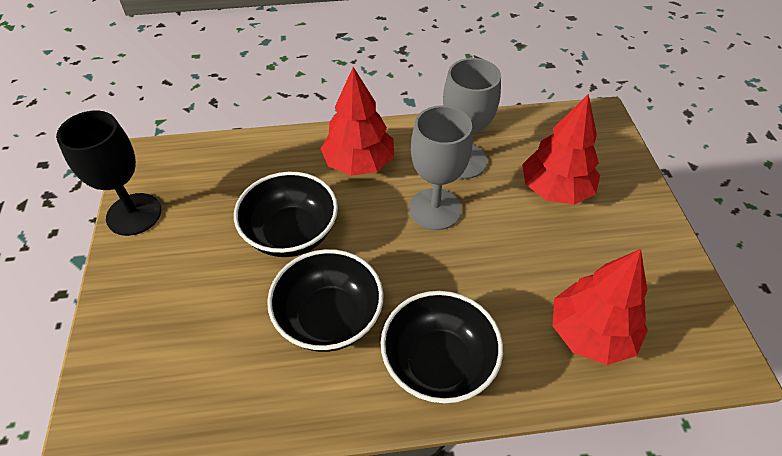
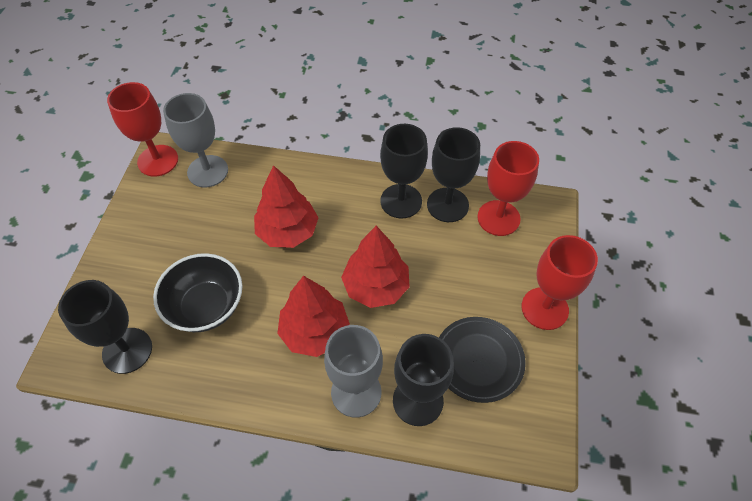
black bowl: [234,172,338,257] [267,249,384,352] [381,291,503,403] = 3 -> [153,253,243,332] = 1
black goblet: [56,111,161,236] = 1 -> [58,280,152,374] [380,124,428,219] [393,334,454,426] [427,127,480,222] = 4
black plate: none = 0 -> [439,317,526,403] = 1
red goblet: none = 0 -> [107,82,178,176] [477,141,539,236] [522,235,598,330] = 3

